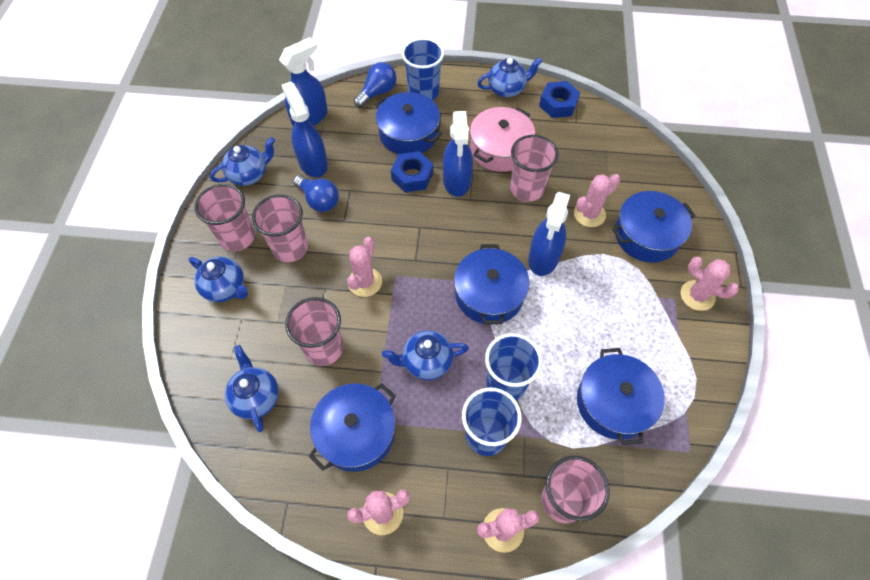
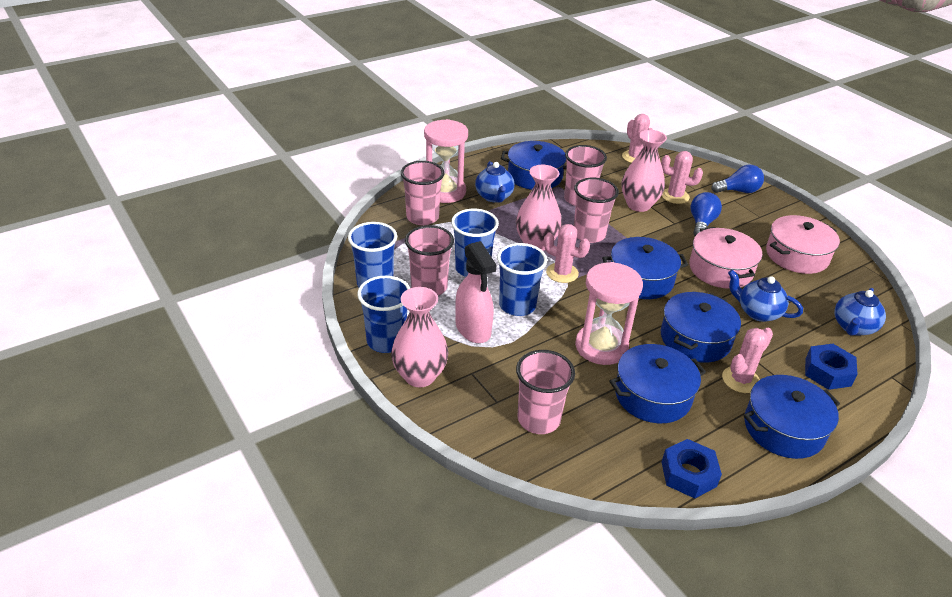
blue cup: [402,38,444,100] [462,387,522,456] [485,333,542,400] = 3 -> [348,222,397,287] [357,276,410,353] [451,209,499,277] [497,243,547,316] = 4
blue spray bottle: [279,37,328,126] [282,82,328,177] [443,111,473,197] [528,192,570,276] = 4 -> none = 0
blue teapot: [189,257,248,302] [210,137,275,186] [225,345,279,432] [382,330,469,380] [477,57,542,97] = 5 -> [475,161,515,203] [728,270,803,322] [834,288,886,336] = 3
pink cactus: [347,237,382,297] [347,489,410,535] [477,508,539,553] [574,174,620,227] [681,257,739,311] = 5 -> [544,224,590,283] [622,114,653,163] [661,151,703,204] [722,328,773,393] = 4
pink hourglass: none = 0 -> [424,119,468,203] [575,262,643,365] = 2
pink pot: [470,107,535,172] = 1 -> [689,227,762,289] [766,215,840,274] = 2
pink spray bottle: none = 0 -> [455,241,496,343] = 1
pink vase: none = 0 -> [391,287,448,387] [516,165,562,251] [621,130,667,212] = 3

